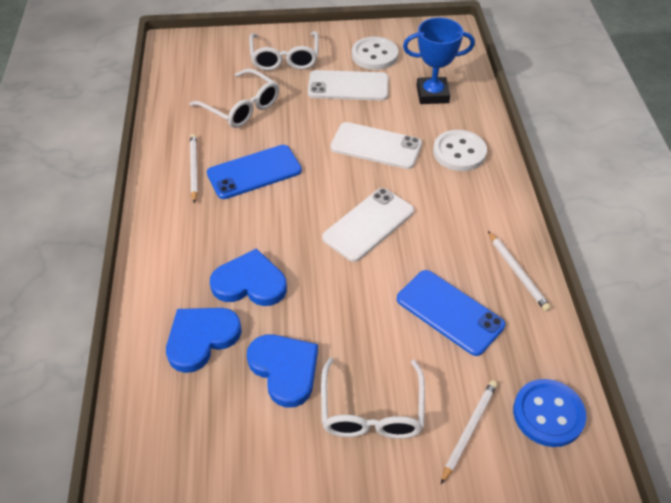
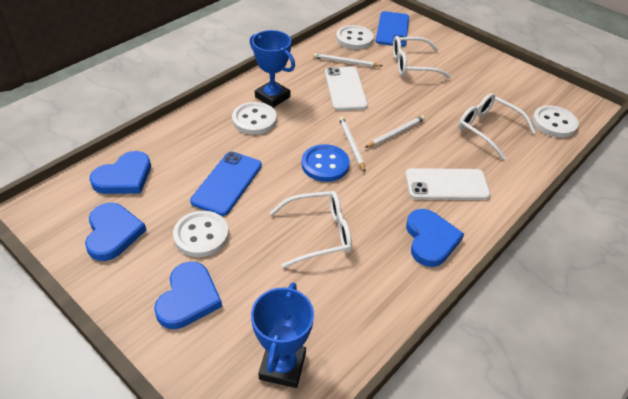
blue heart: [166,308,242,373] [210,248,287,306] [247,334,318,408] = 3 -> [85,203,146,261] [90,151,151,194] [154,262,222,329] [406,209,464,267] = 4
blue trophy: [403,18,475,104] = 1 -> [250,30,295,108] [251,283,314,388] = 2
white button: [352,37,398,70] [433,130,487,171] = 2 -> [173,211,229,257] [232,102,277,135] [336,25,374,49] [532,106,579,137] = 4
white phone: [308,70,388,101] [322,188,414,262] [331,122,422,169] = 3 -> [325,67,368,111] [405,168,490,200] = 2

